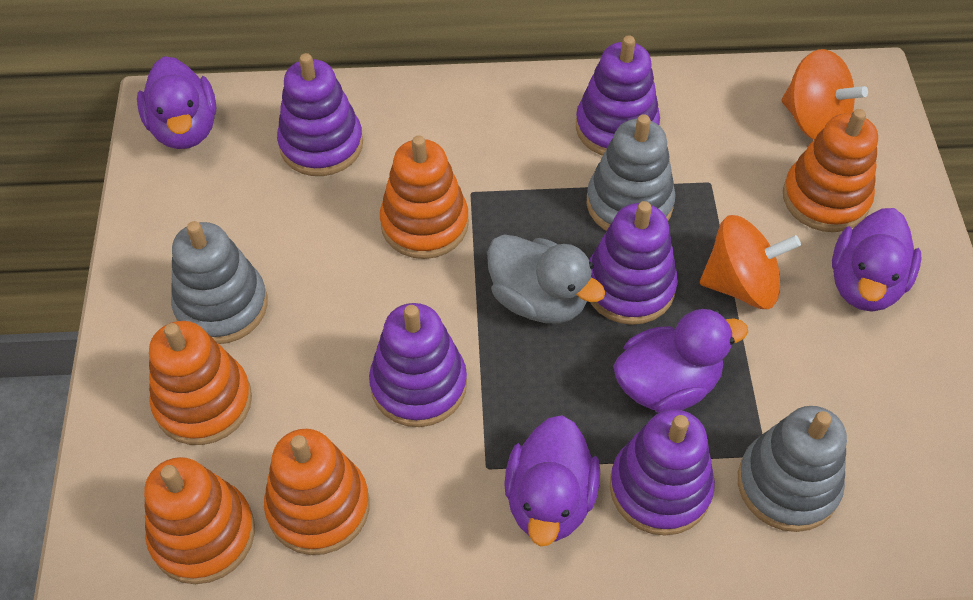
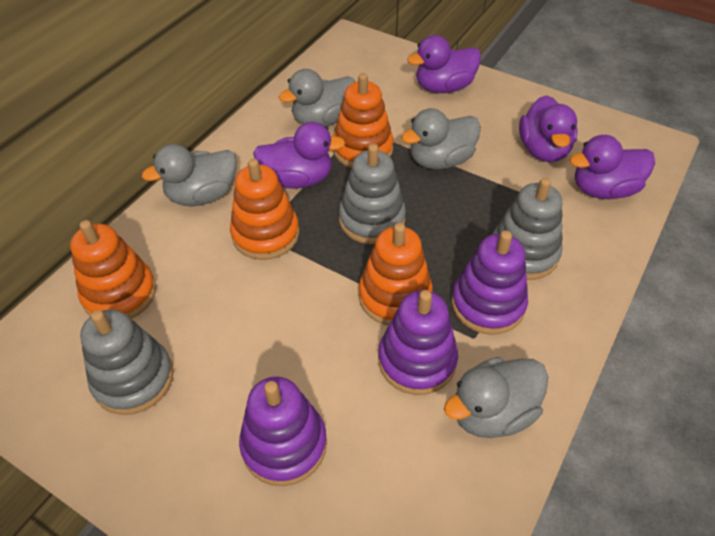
grey duck: [487,234,606,323] = 1 -> [142,144,237,206] [279,69,355,126] [401,108,481,170] [444,357,548,438] = 4
orange spinning top: [700,215,801,309] [781,49,868,140] = 2 -> none = 0
orange stacking toy: [144,457,255,584] [149,321,252,445] [264,429,370,555] [380,135,469,259] [783,109,878,232] = 5 -> [70,220,156,319] [230,159,299,260] [333,73,393,168] [359,223,433,326] = 4
purple stacking toy: [277,53,363,176] [369,303,467,427] [576,35,660,156] [589,201,678,325] [610,409,715,535] = 5 -> [239,377,327,486] [378,290,458,395] [451,231,528,335] = 3

